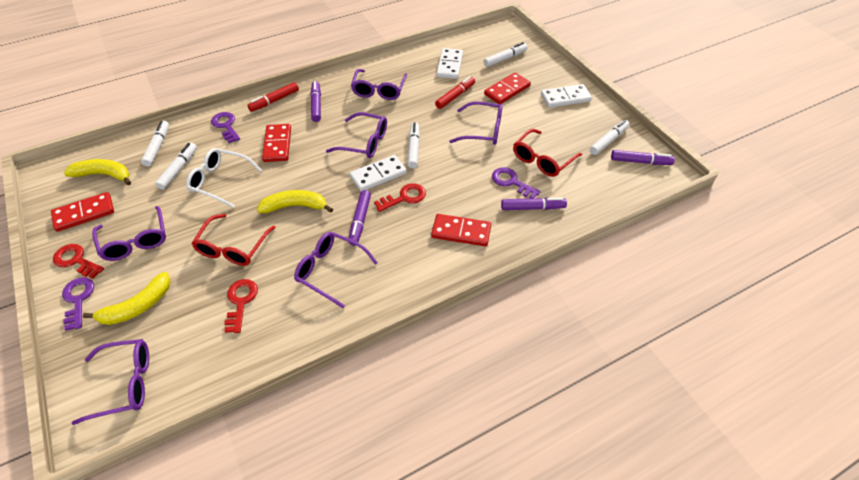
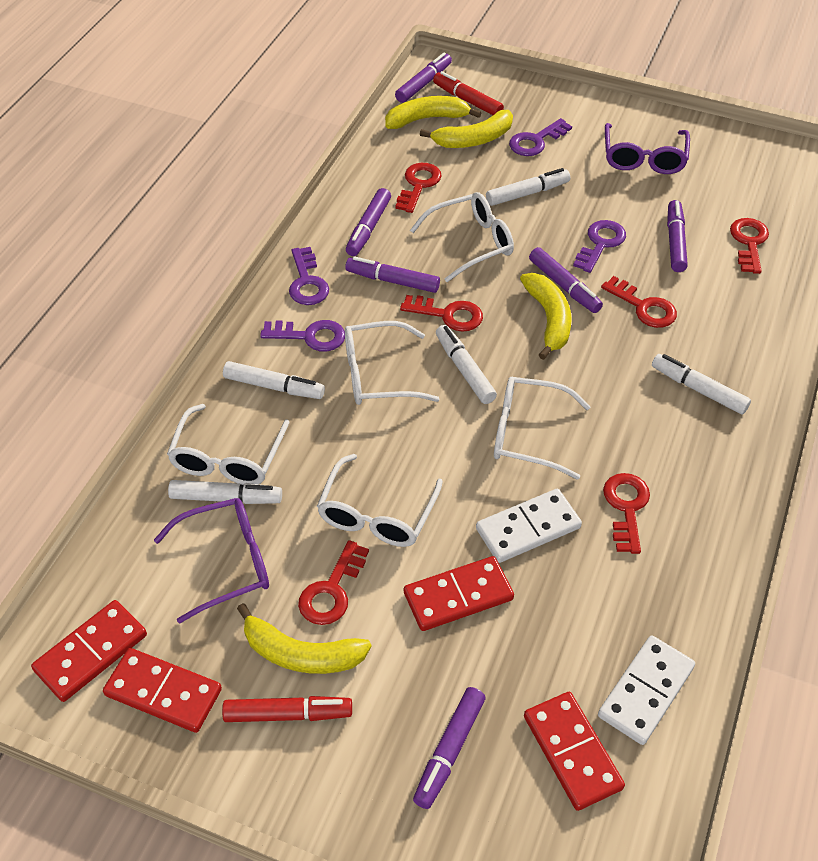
purple glasses: [72,339,149,425] [92,206,166,261] [294,232,378,308] [326,112,387,158] [351,69,407,100] [449,101,503,145] = 6 -> [154,498,269,624] [605,123,690,174] = 2
purple key: [62,277,94,331] [211,112,240,143] [492,167,541,199] = 3 -> [260,320,345,352] [289,247,329,305] [509,118,572,156] [573,220,626,273] = 4
purple marker: [311,81,321,122] [349,190,371,246] [501,197,567,210] [611,150,675,165] = 4 -> [345,256,440,293] [346,188,391,256] [395,53,452,103] [413,687,485,809] [529,247,603,313] [667,200,688,272] = 6
red glasses: [191,214,276,266] [513,129,582,177] = 2 -> none = 0
red key: [53,244,104,279] [224,279,258,333] [374,183,426,212] = 3 -> [298,540,369,625] [395,163,441,213] [400,295,483,332] [601,276,677,328] [603,473,650,554] [730,218,769,274] = 6
white domino: [350,155,407,191] [436,48,463,79] [541,84,592,108] = 3 -> [476,489,582,563] [598,635,695,745] = 2
white glasses: [186,148,262,208] = 1 -> [167,404,290,485] [317,454,443,547] [345,321,439,405] [410,192,514,282] [494,377,591,480] = 5
yellow banana: [64,159,131,185] [83,272,170,325] [257,190,333,213] = 3 -> [237,603,371,674] [385,96,481,129] [420,110,513,148] [520,273,572,360] = 4

